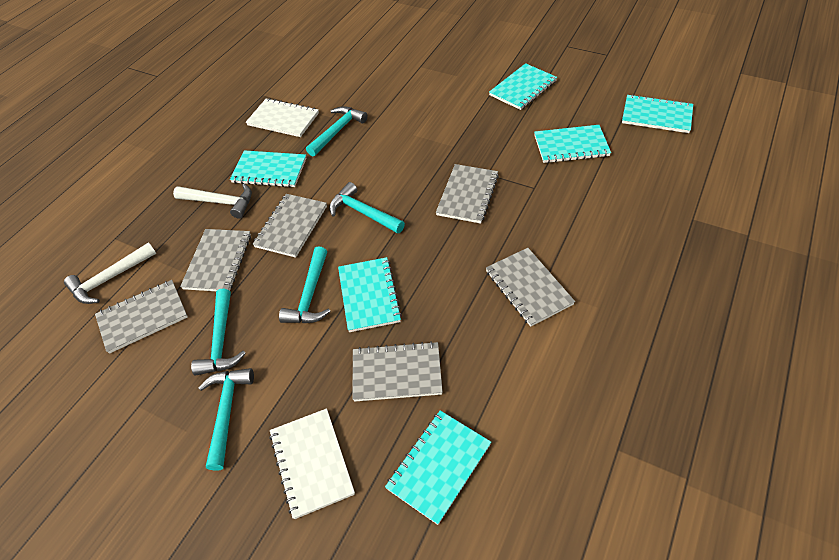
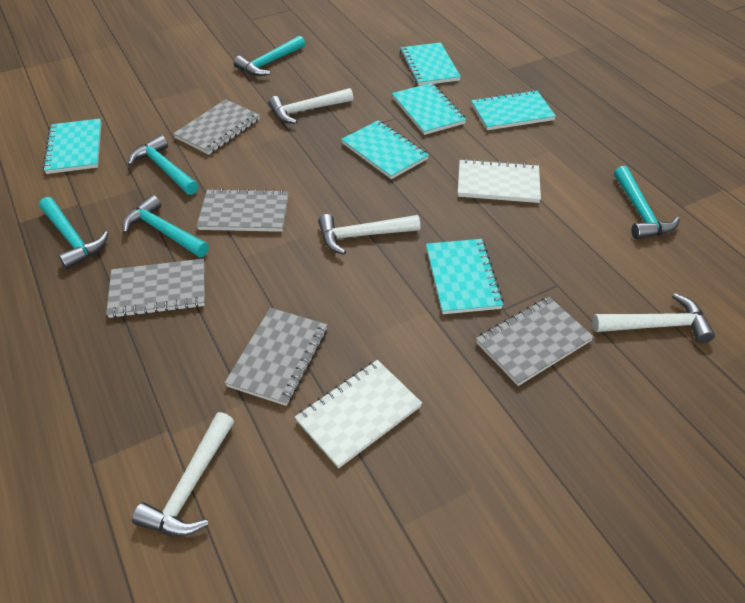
grey notebook: [95,280,188,354] [180,229,251,291] [253,194,327,258] [352,341,443,402] [436,164,499,224] [486,248,575,327] = 6 -> [106,259,205,318] [173,99,260,155] [197,188,289,232] [225,308,327,406] [476,297,594,386] = 5
white hammer: [64,242,156,304] [173,183,252,219] = 2 -> [132,412,234,537] [268,88,353,124] [318,214,420,255] [592,293,715,343] = 4

